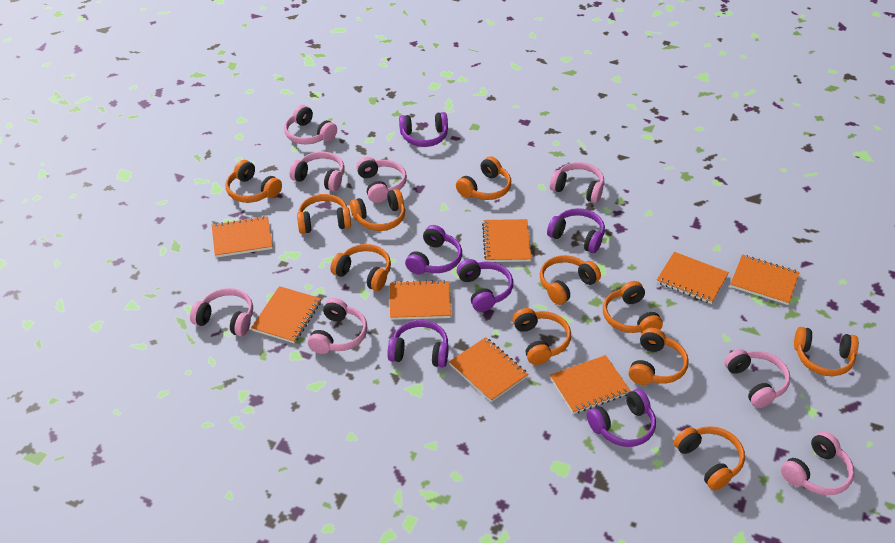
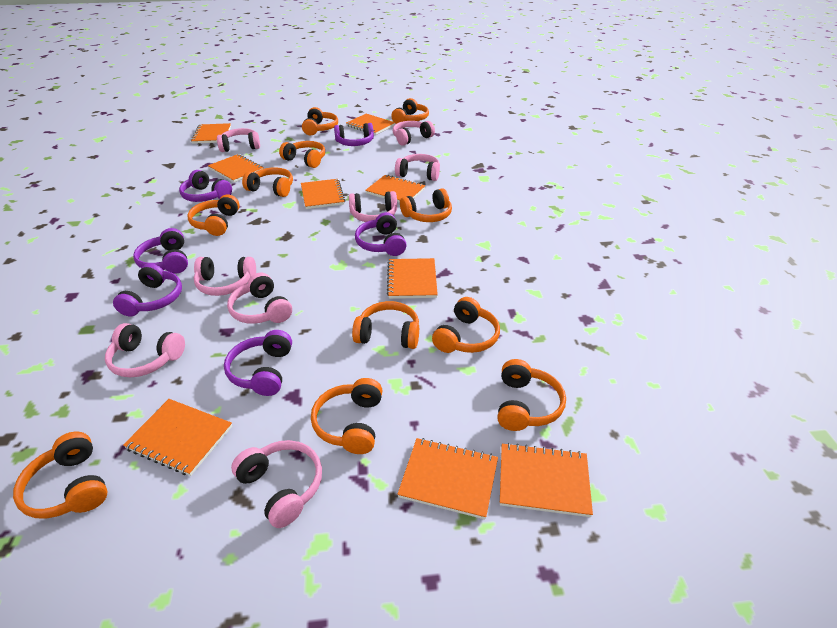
orange notebook: [212,216,273,258] [251,286,321,343] [390,280,451,320] [449,337,528,402] [482,219,531,262] [550,355,631,414] [657,252,729,304] [730,255,800,305] = 8 -> [123,399,232,476] [191,123,231,144] [208,154,264,182] [301,179,346,209] [346,114,395,135] [365,175,426,203] [387,258,438,299] [397,438,498,519] [500,443,593,517] = 9

